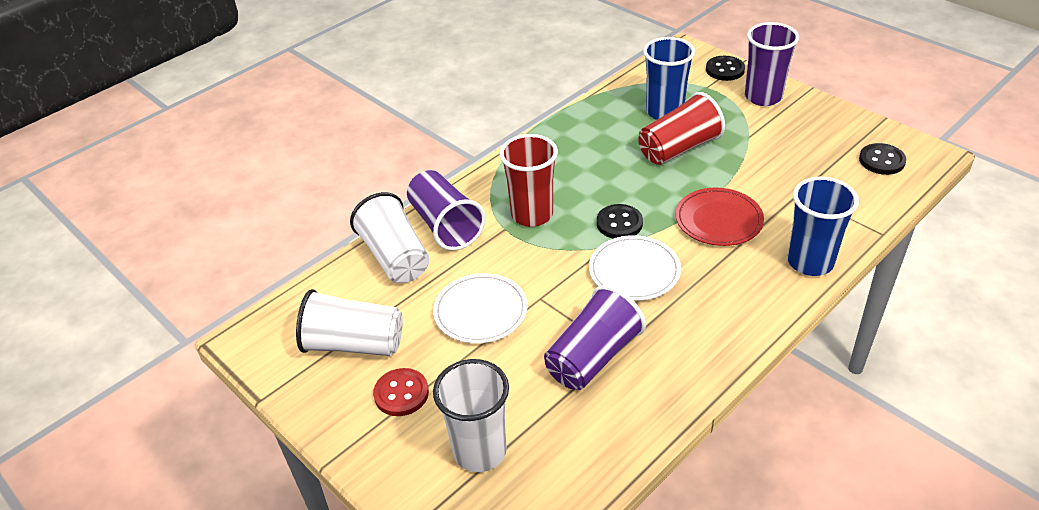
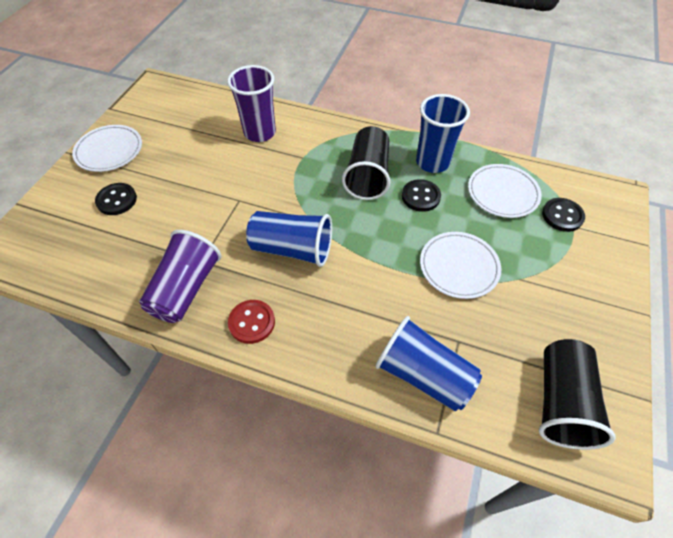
black cup: none = 0 -> [342,126,390,200] [539,339,615,450] = 2
blue cup: [643,37,695,120] [787,177,859,276] = 2 -> [246,211,332,267] [375,316,482,411] [416,94,470,173] = 3
purple cup: [407,170,486,251] [544,285,646,390] [745,22,799,106] = 3 -> [139,230,221,323] [227,65,276,142] = 2
red cup: [500,134,558,227] [638,92,725,165] = 2 -> none = 0
red plate: [676,188,764,246] = 1 -> none = 0
white cup: [296,289,403,356] [350,192,429,283] [433,359,509,472] = 3 -> none = 0
white plate: [433,273,528,344] [589,235,681,300] = 2 -> [72,125,142,172] [420,232,501,299] [468,164,542,218] = 3

